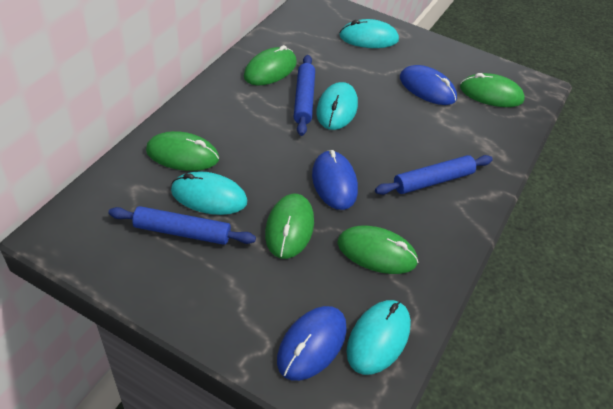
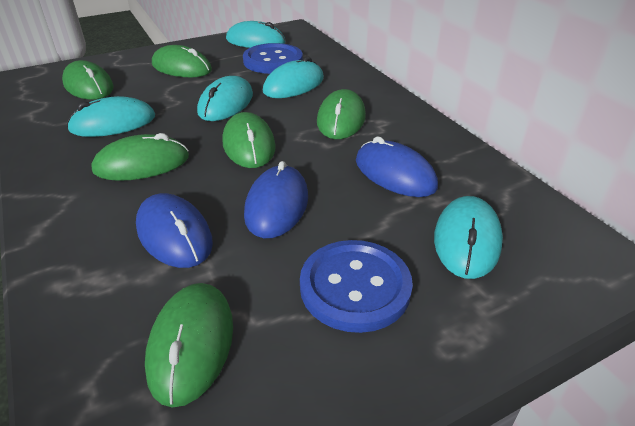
blue button: none = 0 -> [243,43,303,74] [300,240,413,333] = 2
blue rolling pin: [108,206,256,245] [294,55,315,136] [375,155,493,195] = 3 -> none = 0
green mouse: [146,131,219,171] [244,45,297,85] [265,194,314,259] [337,226,418,274] [460,73,525,107] = 5 -> [62,60,114,100] [92,133,189,181] [145,283,233,408] [152,45,212,77] [222,112,276,168] [317,89,366,139] = 6
turquoise mouse: [171,171,247,215] [316,82,358,130] [339,19,399,48] [347,300,411,375] = 4 -> [67,96,155,137] [197,76,253,121] [226,21,285,48] [263,57,324,98] [434,196,503,279] = 5

